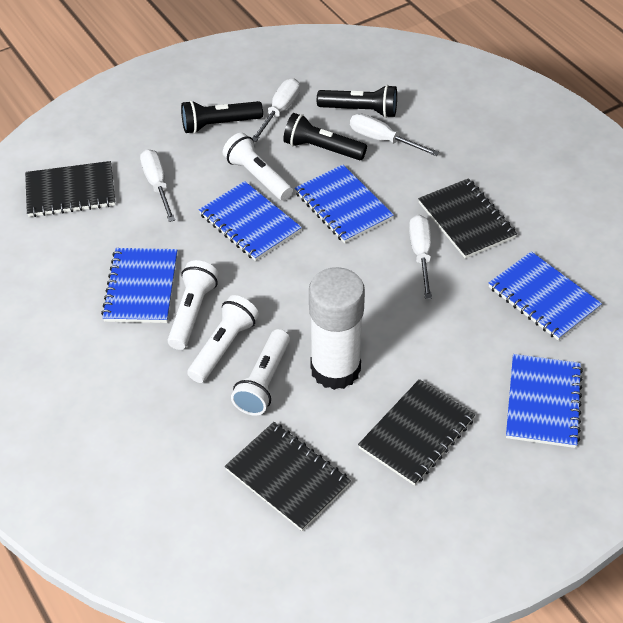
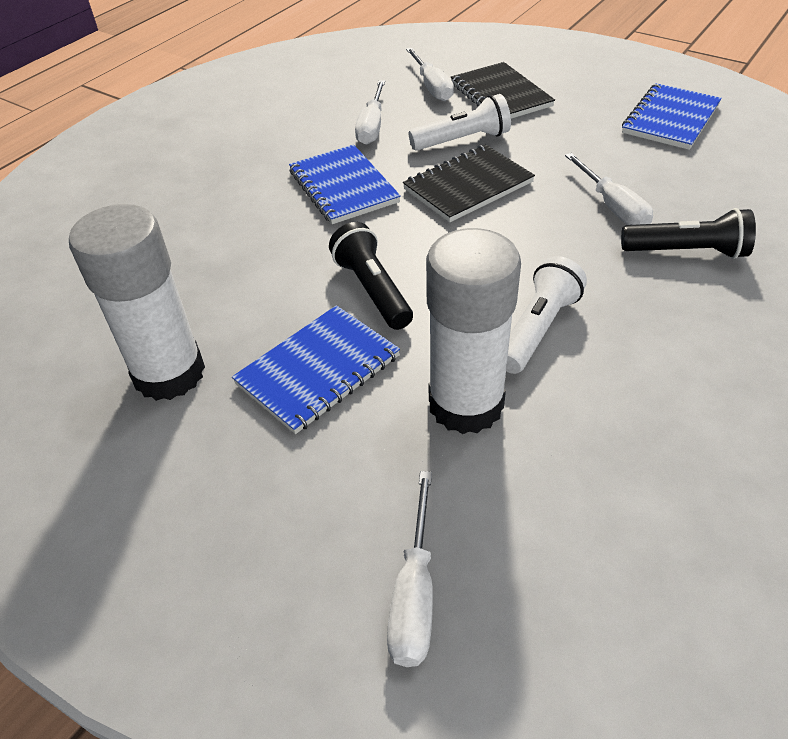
black flashlight: [181,100,263,134] [283,113,367,160] [317,85,397,118] = 3 -> [329,222,413,330] [621,208,756,259] = 2
black notebook: [25,161,115,217] [225,422,351,531] [358,379,475,486] [418,178,517,259] = 4 -> [403,145,535,222] [451,62,555,119] = 2
blue notebook: [101,248,177,323] [199,181,302,261] [295,165,394,243] [489,251,602,340] [506,354,583,448] = 5 -> [232,305,400,434] [289,144,401,224] [622,83,722,150] = 3
white flashlight: [168,260,219,350] [187,295,259,383] [223,133,293,201] [231,329,290,415] = 4 -> [409,94,511,151] [506,256,587,374] = 2
white glue stick: [309,267,365,390] = 1 -> [69,204,205,401] [426,228,521,434] = 2

